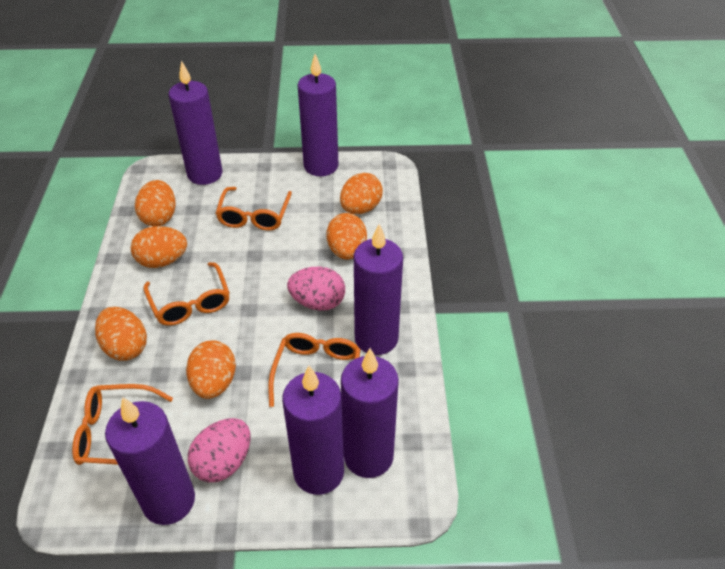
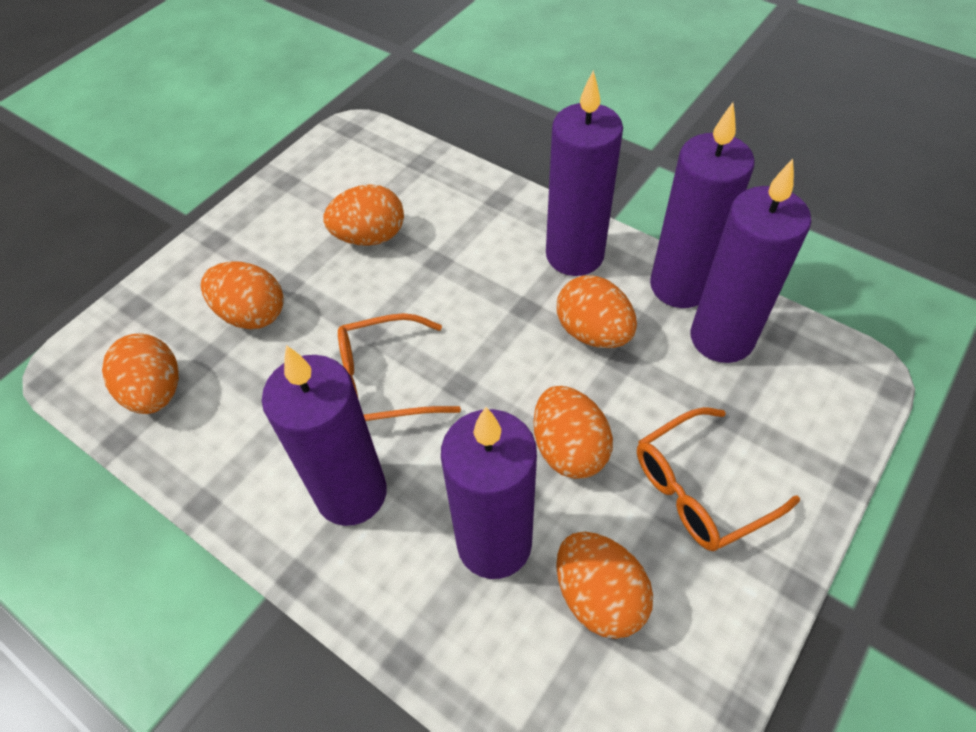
orange glasses: [72,384,173,465] [144,262,229,326] [215,187,292,231] [268,333,361,407] = 4 -> [338,313,461,421] [637,407,800,551] = 2
pink egg: [188,418,250,482] [287,267,345,311] = 2 -> none = 0
purple candle: [105,397,195,525] [168,60,222,185] [282,366,344,495] [298,54,338,176] [341,348,399,478] [354,224,403,355] = 6 -> [262,345,387,526] [441,407,537,579] [546,70,623,276] [650,102,755,308] [690,159,811,363] = 5

